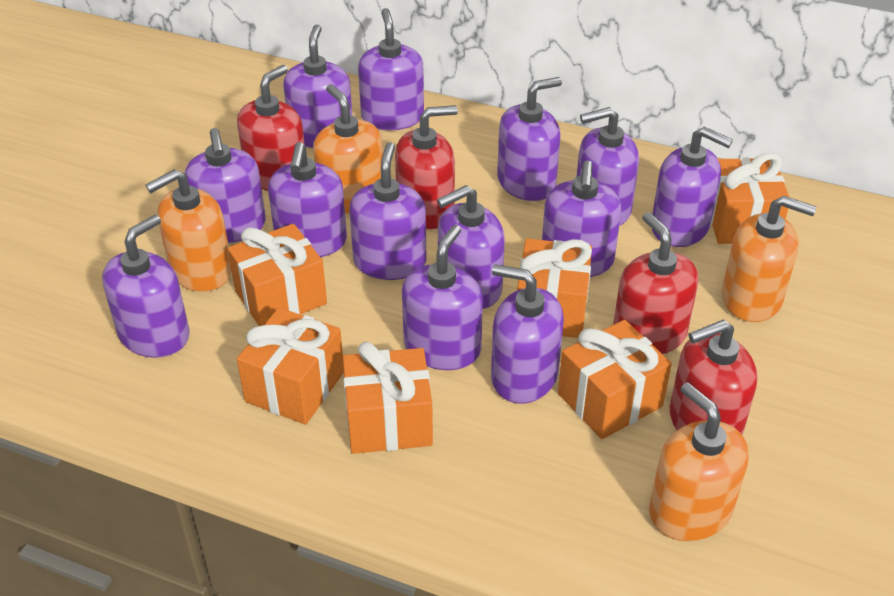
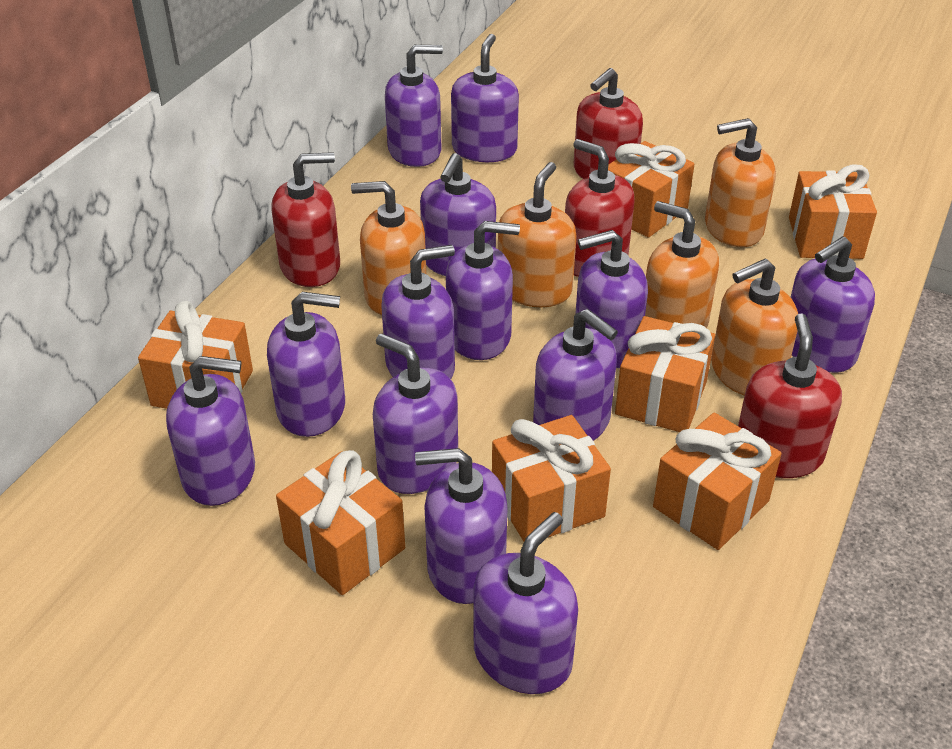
orange gift: [228,224,327,326] [237,308,344,425] [343,341,433,454] [517,239,592,338] [558,320,672,439] [711,153,789,244] = 6 -> [138,301,253,409] [276,450,405,595] [492,415,611,541] [608,141,694,238] [615,316,715,432] [653,413,782,550] [789,164,877,259] = 7
orange soap dispenser: [146,169,231,292] [313,84,383,214] [649,382,749,541] [721,196,817,322] = 4 -> [351,181,426,315] [498,162,577,307] [645,201,719,328] [705,118,776,247] [711,259,798,396] = 5

